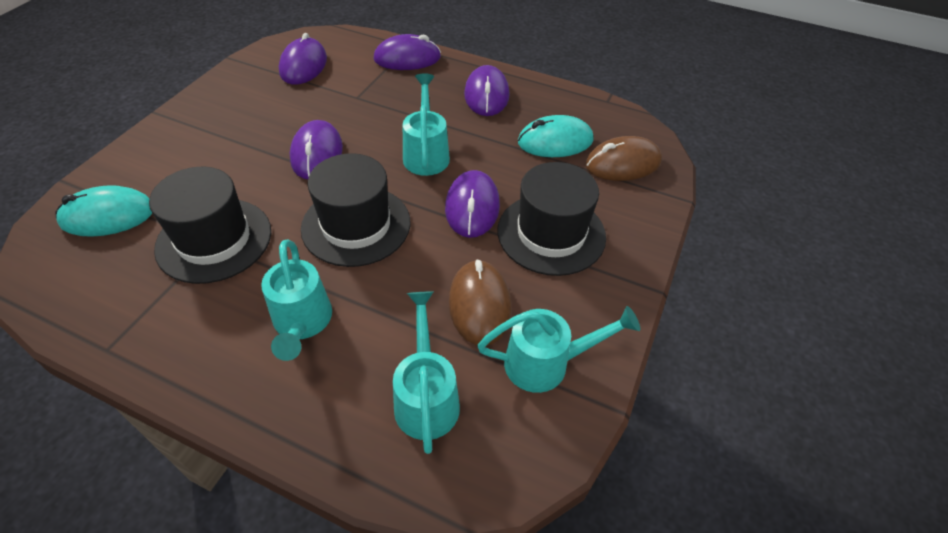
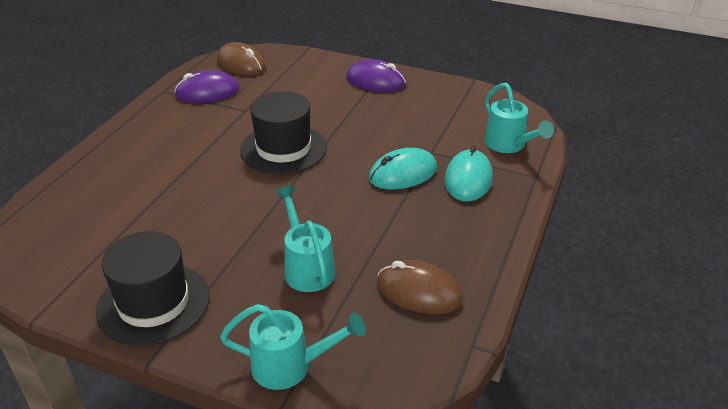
black hat: [149,167,271,284] [301,153,410,267] [497,162,606,276] = 3 -> [96,231,210,346] [240,91,327,174] = 2
purple mouse: [279,33,327,85] [290,120,343,179] [374,34,441,70] [445,170,500,238] [464,65,509,116] = 5 -> [174,70,239,103] [346,59,406,92] = 2
turquoise watering can: [261,239,332,361] [393,291,460,454] [403,73,450,176] [477,306,640,393] = 4 -> [220,304,366,390] [275,185,335,292] [484,83,554,153] = 3

